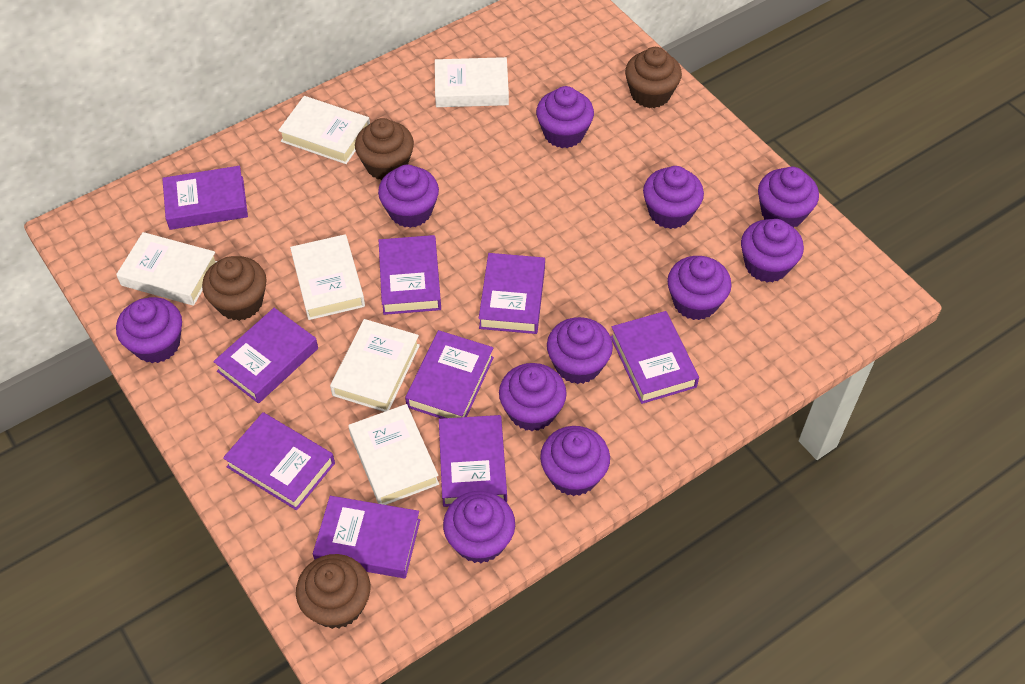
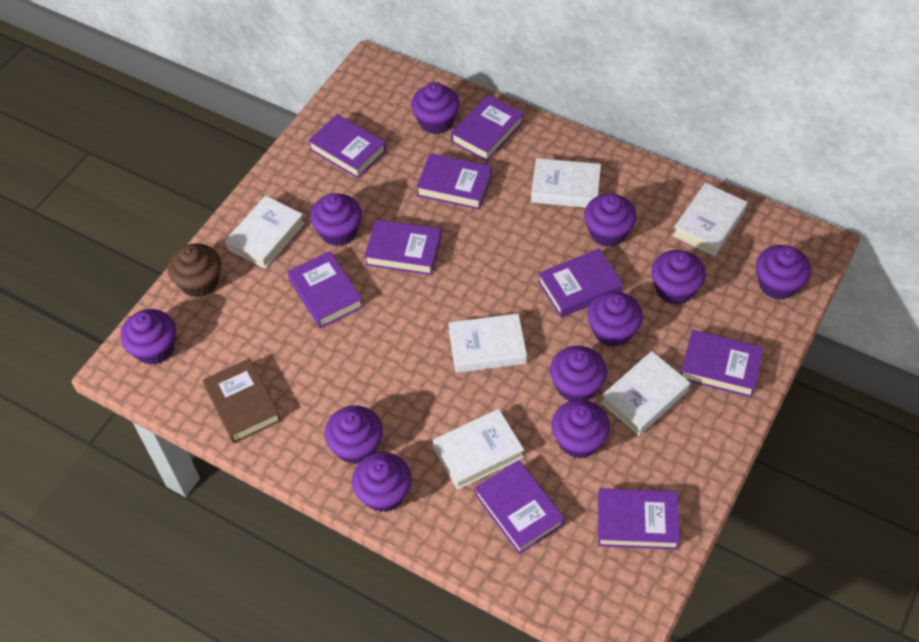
brown book: none = 0 -> [203,358,281,443] = 1
brown cupcake: [202,256,267,321] [296,554,370,629] [355,118,414,180] [625,47,682,108] = 4 -> [168,243,221,297] = 1

